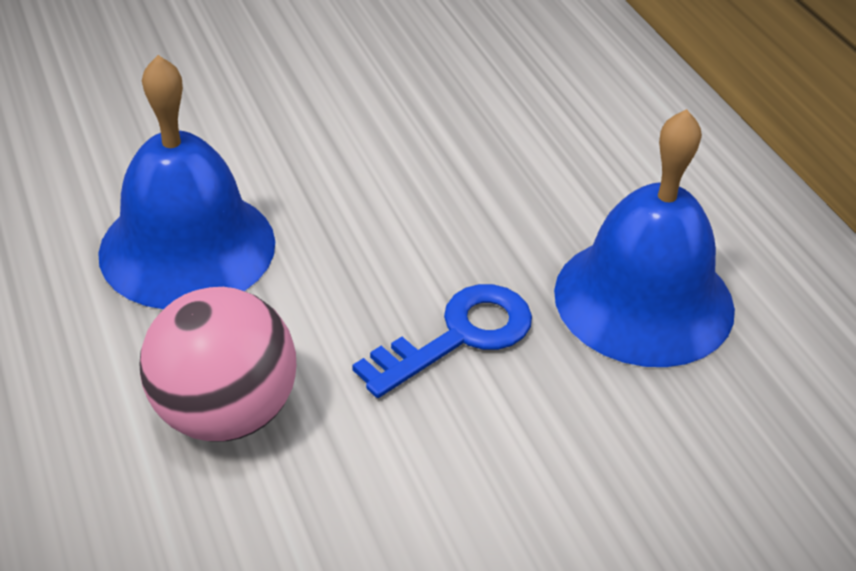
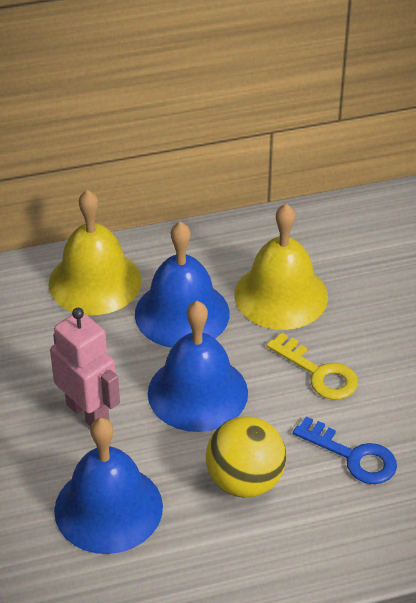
blue bell: [98,55,275,309] [554,109,735,367] = 2 -> [54,417,163,554] [135,221,230,348] [148,301,248,432] = 3
pink ball: [140,287,296,442] = 1 -> none = 0
pink robot: none = 0 -> [50,308,120,427] = 1
yellow ball: none = 0 -> [206,416,286,497] = 1
yellow bell: none = 0 -> [49,190,141,315] [234,204,328,330] = 2
yellow key: none = 0 -> [266,333,358,400] = 1

